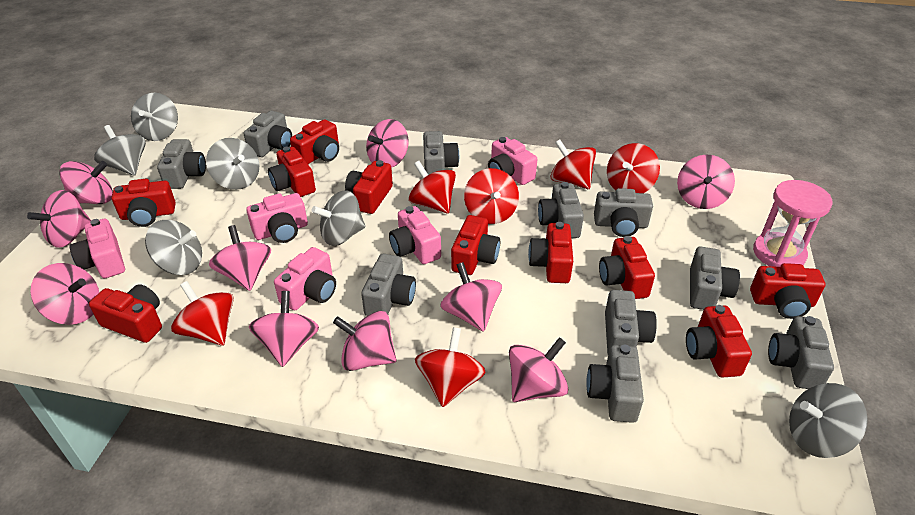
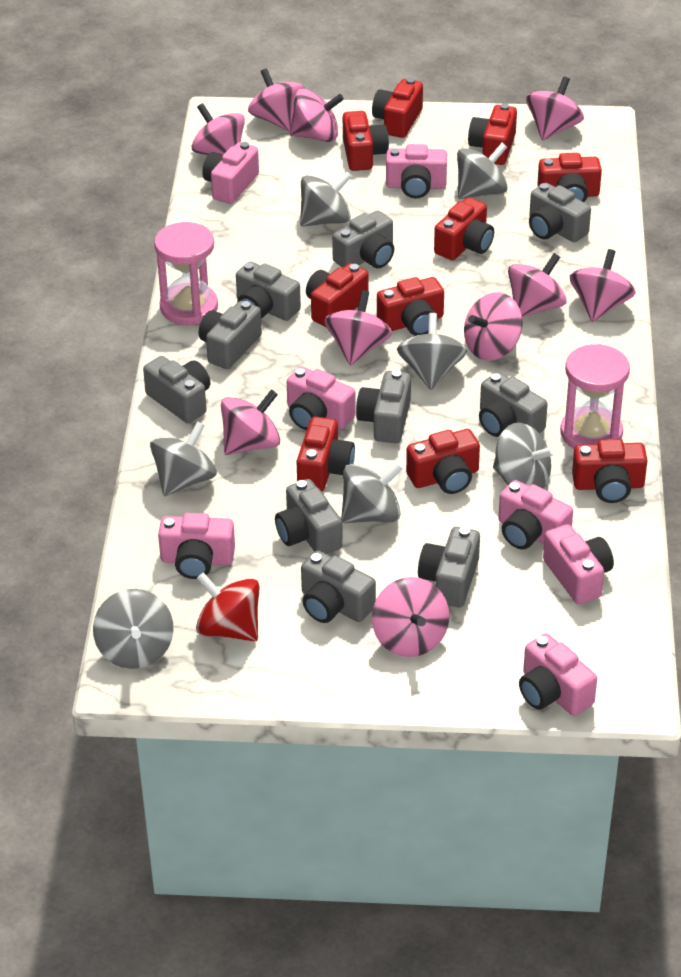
grey spinning top: [94,125,146,176] [131,93,178,141] [145,220,202,275] [206,138,259,190] [311,190,365,246] [789,383,868,458] = 6 -> [93,589,173,669] [150,421,217,496] [300,172,352,227] [341,462,403,523] [397,313,467,390] [457,143,508,199] [493,423,556,488] = 7
pink camera: [69,219,125,278] [246,193,308,243] [274,247,336,310] [389,206,441,264] [488,137,537,185] = 5 -> [158,513,235,579] [202,142,259,204] [287,366,356,430] [386,144,447,198] [498,480,573,550] [519,633,597,716] [543,524,614,604] = 7
pink hourglass: [753,180,833,267] = 1 -> [154,222,218,325] [560,344,630,449] = 2
red spinning top: [171,281,234,346] [408,161,456,214] [415,327,486,407] [464,168,519,224] [551,140,596,189] [607,143,660,193] = 6 -> [196,572,259,642] = 1

